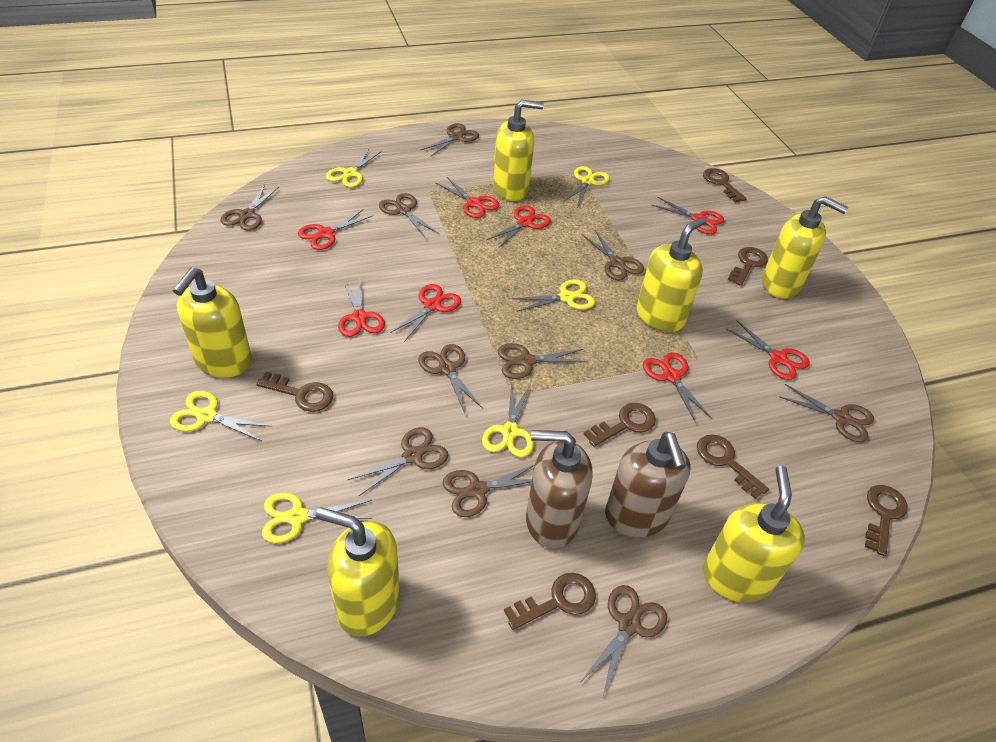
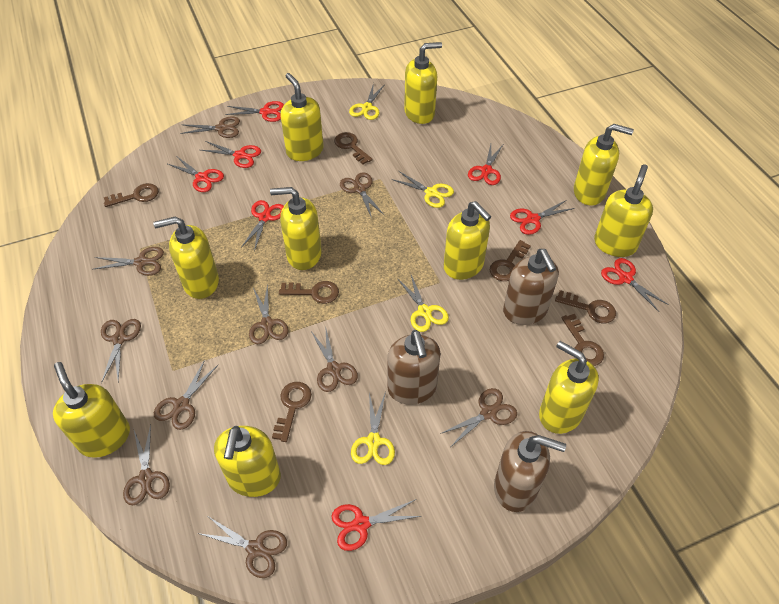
brown soap dispenser: [526,430,593,548] [605,432,691,537] = 2 -> [387,330,441,405] [494,431,566,512] [503,249,559,325] = 3
yellow scissors: [170,391,273,441] [262,492,373,543] [326,149,382,187] [482,382,534,458] [512,279,595,312] [563,166,610,207] = 6 -> [349,83,385,120] [351,392,395,465] [391,171,454,208] [397,275,449,332] = 4
yellow soap dispenser: [173,267,252,378] [316,507,400,636] [493,100,544,201] [637,217,706,332] [703,466,805,603] [762,196,848,298] = 6 -> [53,362,130,458] [153,216,219,299] [214,426,281,497] [270,187,322,270] [281,73,324,161] [404,42,442,124] [444,201,491,280] [539,341,599,434] [574,124,634,205] [594,164,653,257] = 10

